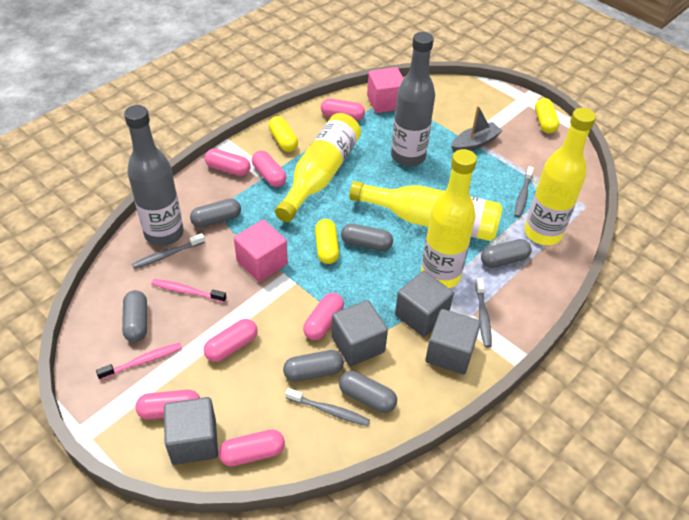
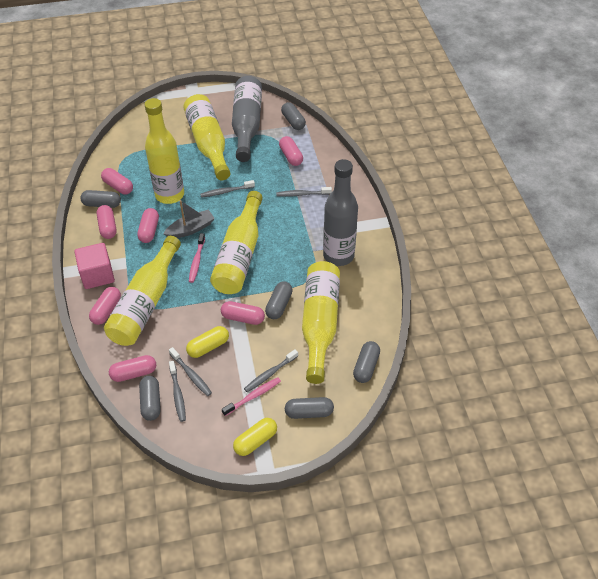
grey cube: [164,397,218,465] [332,300,388,366] [395,271,454,337] [425,309,481,374] = 4 -> none = 0
grey toothbrush: [132,233,205,269] [285,388,370,426] [475,278,491,348] [514,166,534,218] = 4 -> [169,347,212,396] [169,361,186,422] [200,180,255,198] [244,349,298,392] [276,187,332,197] = 5
pink cube: [234,220,288,282] [367,67,404,113] = 2 -> [74,243,115,289] = 1
yellow bottle: [275,113,361,222] [349,181,503,241] [421,149,477,288] [525,108,596,245] = 4 -> [104,236,181,346] [145,98,184,204] [184,94,230,180] [210,191,263,294] [302,261,340,384] = 5
yellow capsule: [269,116,298,152] [315,219,339,264] [535,98,559,133] = 3 -> [186,326,229,358] [233,418,277,456] = 2

